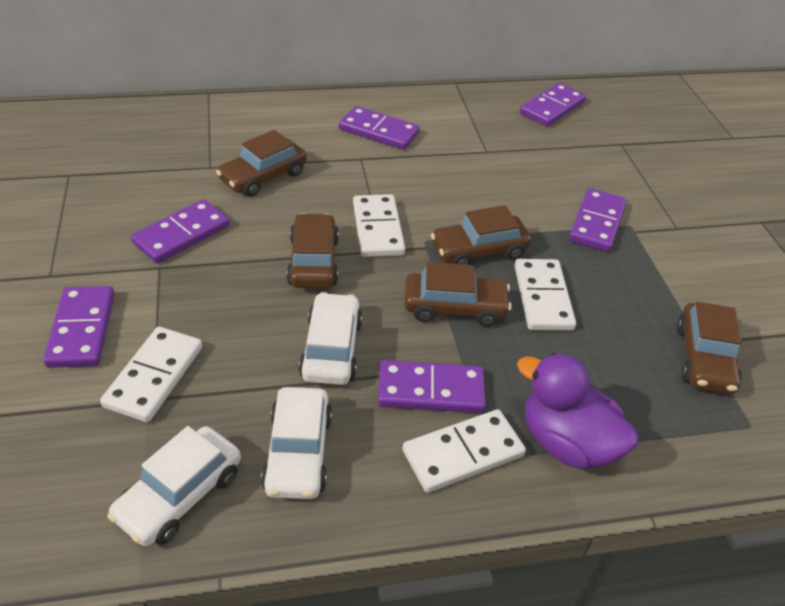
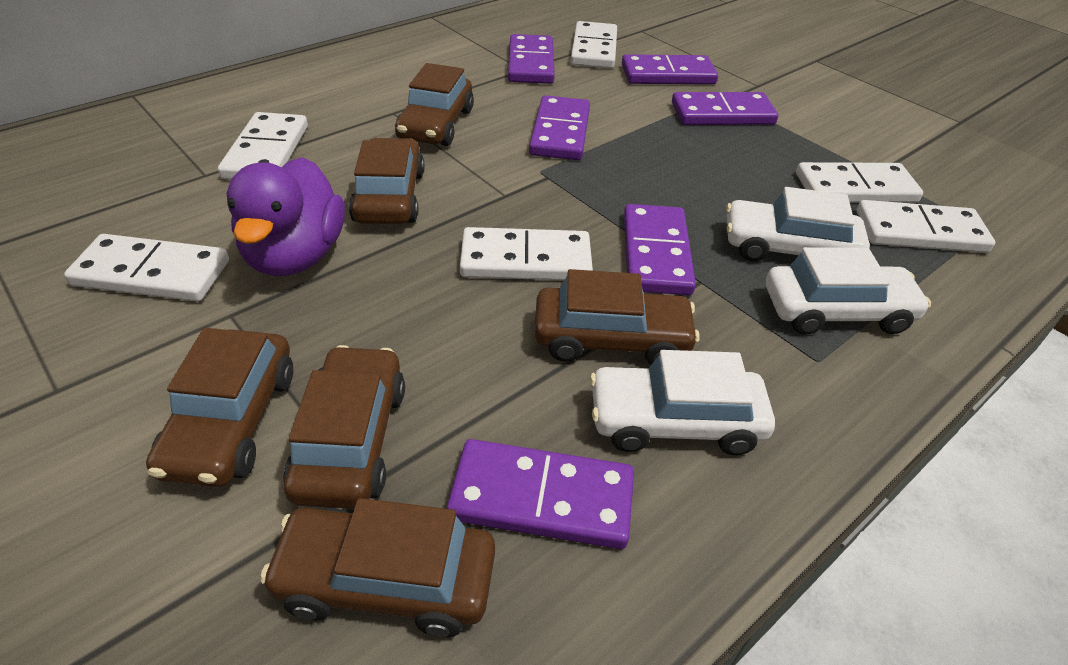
brown car: [216,130,307,196] [287,213,339,288] [404,262,512,327] [431,205,531,265] [676,302,742,394] = 5 -> [146,328,293,487] [260,498,495,637] [283,345,405,509] [349,138,424,224] [395,63,474,146] [534,269,700,364] = 6
white domino: [100,327,202,422] [353,194,405,257] [403,409,526,493] [515,259,576,331] = 4 -> [64,234,229,302] [218,112,308,180] [460,227,593,280] [570,21,617,69] [796,162,923,203] [857,200,995,253] = 6

